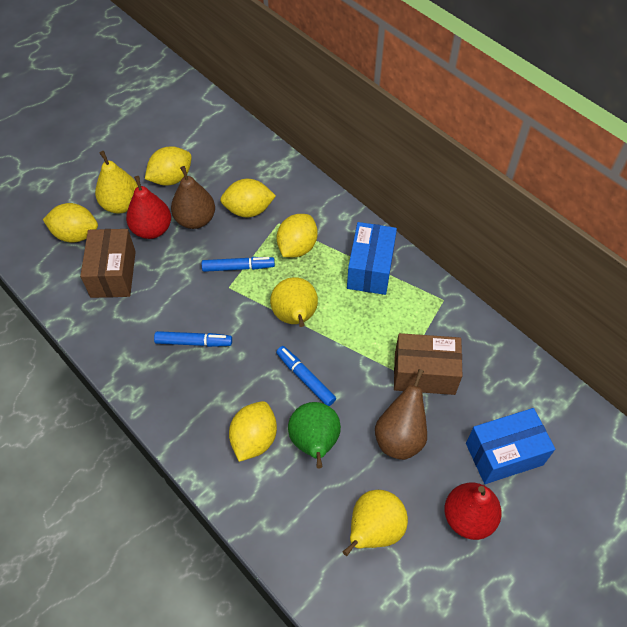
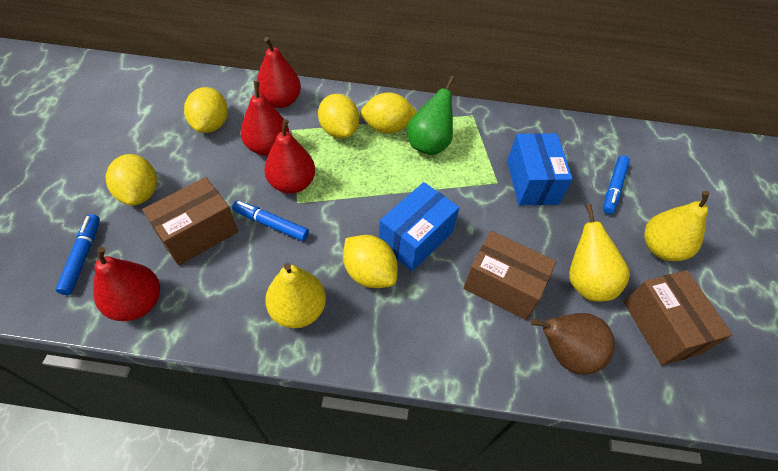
brown box: [80,229,136,298] [394,333,462,395] = 2 -> [142,177,238,266] [463,231,556,320] [624,270,732,365] = 3
brown pear: [171,166,215,229] [375,369,427,460] = 2 -> [530,313,615,375] = 1
red pear: [126,176,171,239] [444,483,502,540] = 2 -> [93,247,160,321] [241,81,289,156] [257,37,301,108] [264,119,315,194] = 4

